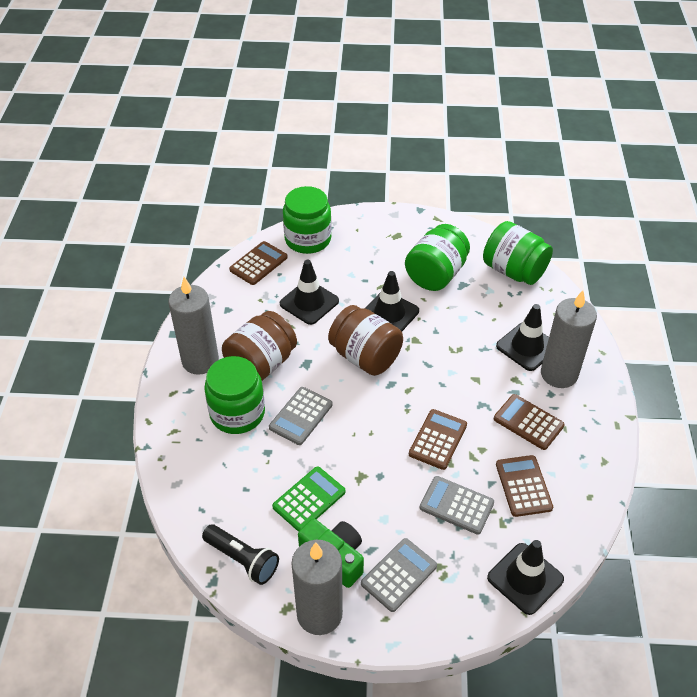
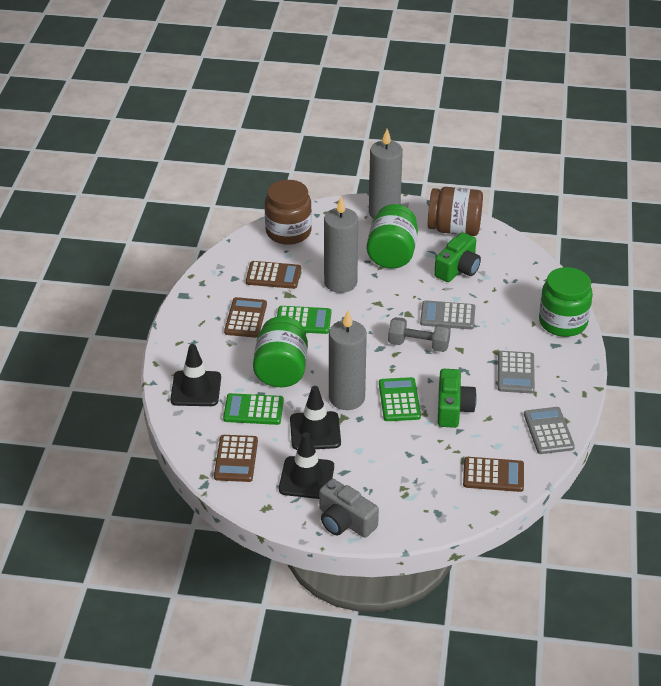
black flashlight: [202,524,279,585] = 1 -> none = 0
black traffic cone: [280,260,339,325] [365,271,419,332] [487,540,564,615] [496,304,549,371] = 4 -> [170,344,221,406] [279,432,334,499] [290,386,341,450] = 3
green calculator: [272,466,346,532] = 1 -> [223,393,284,425] [277,306,331,334] [379,377,421,421] = 3
green camera: [298,518,364,588] = 1 -> [434,232,481,282] [438,369,477,428] = 2
green jar: [204,356,265,434] [283,186,332,254] [405,224,470,291] [483,221,553,285] = 4 -> [253,316,308,387] [367,204,418,269] [539,267,593,337] = 3
grey camera: none = 0 -> [319,479,379,538] = 1
grey dumbbell: none = 0 -> [388,317,451,352] = 1

